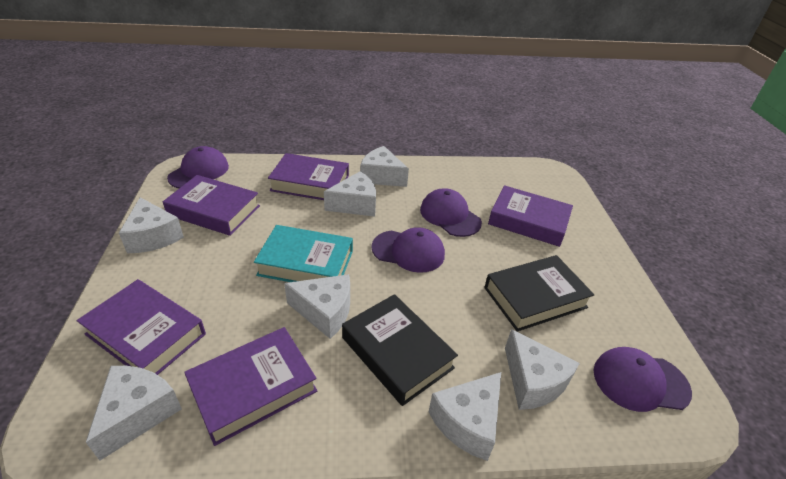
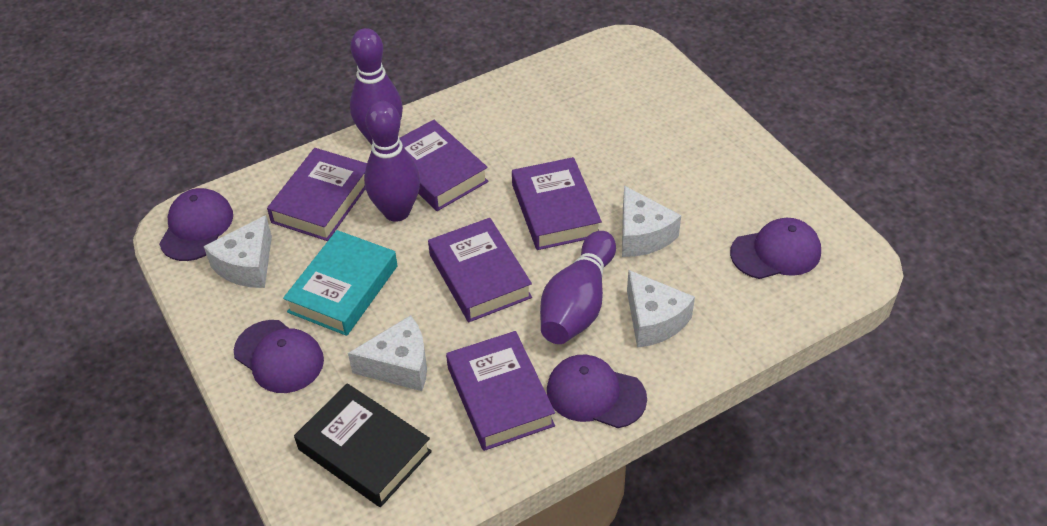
black book: [342,294,458,406] [484,255,594,332] = 2 -> [294,383,432,507] = 1
purple bowling pin: none = 0 -> [350,28,403,145] [364,101,420,222] [540,231,616,344] = 3
white cheese: [86,366,182,461] [119,197,184,253] [284,274,350,339] [324,171,376,217] [360,146,409,187] [429,372,501,461] [505,329,580,410] = 7 -> [204,215,272,288] [348,315,427,391] [622,186,681,257] [627,270,695,348] = 4

